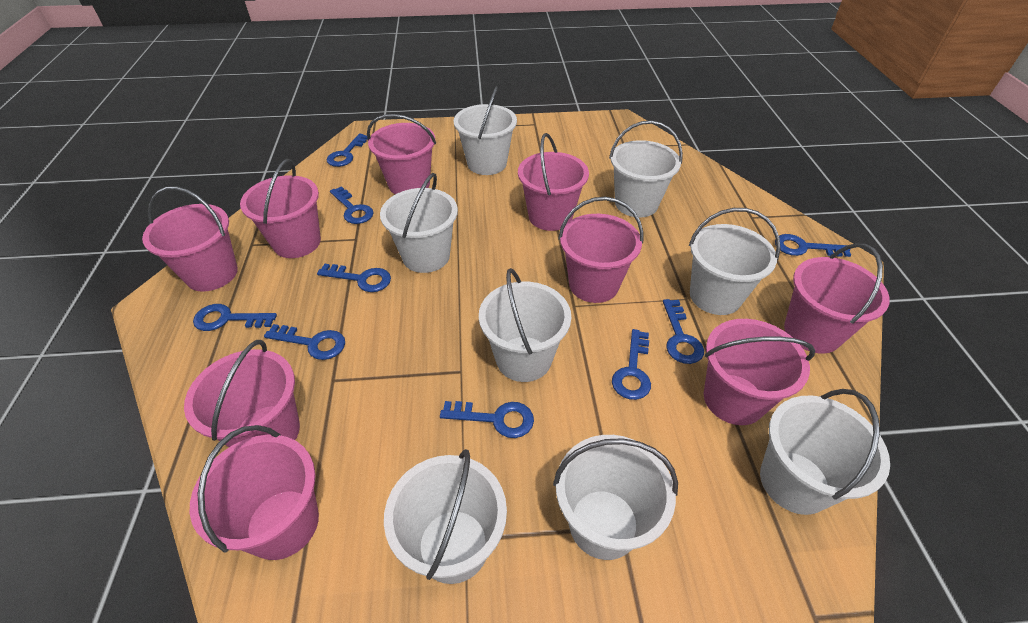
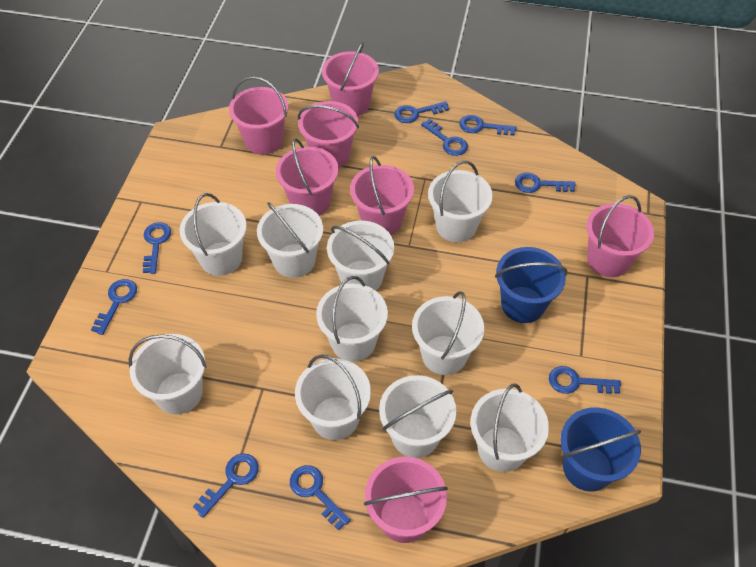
blue bucket: none = 0 -> [495,247,568,323] [560,407,641,492] = 2
pink bucket: [142,186,238,292] [184,340,300,447] [190,425,319,560] [240,158,321,258] [367,114,436,194] [518,133,589,231] [558,197,644,303] [704,319,815,425] [784,243,890,354] = 9 -> [229,76,288,155] [276,138,339,216] [298,101,359,168] [322,42,379,116] [350,156,414,235] [364,457,448,543] [587,195,654,277] = 7
white bucket: [380,173,458,273] [384,449,507,584] [453,86,517,175] [479,268,571,382] [553,435,678,560] [609,120,683,217] [689,208,781,315] [760,389,890,515] = 8 -> [128,334,207,415] [180,193,247,276] [257,202,323,278] [295,354,371,440] [316,276,388,362] [327,221,394,291] [379,375,456,458] [412,291,484,375] [428,160,493,242] [470,384,549,472] = 10

